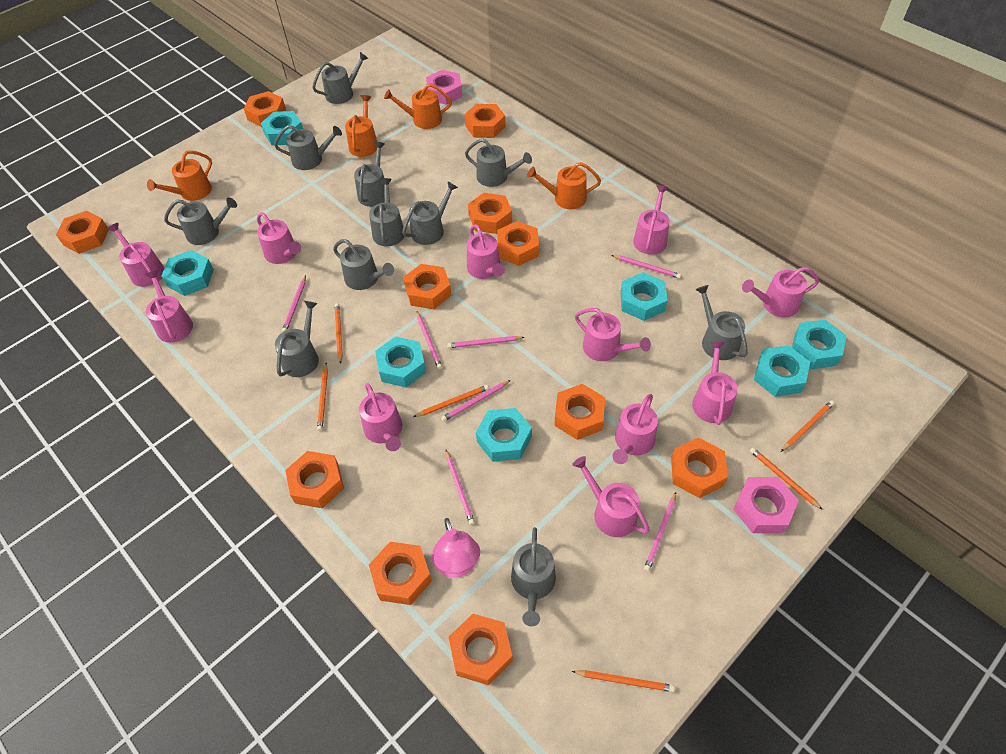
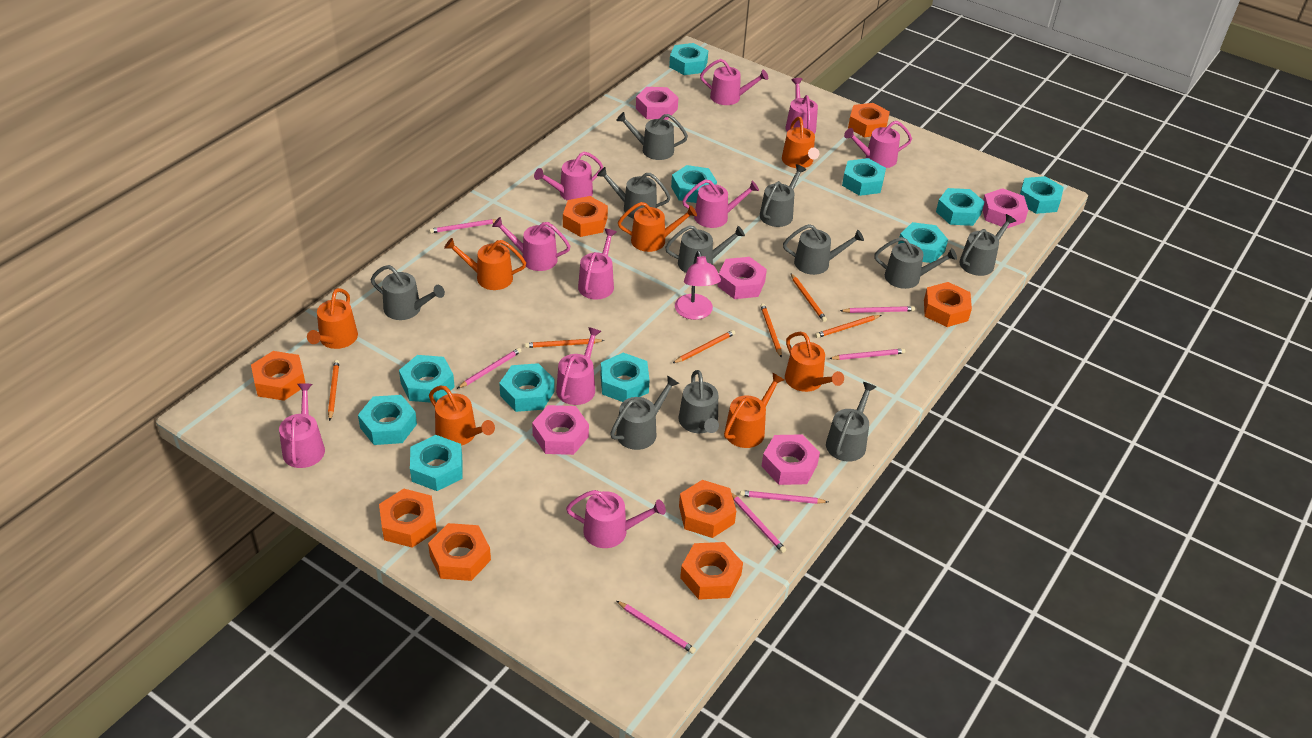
orange nut: [56,211,108,254] [244,91,286,127] [285,451,344,508] [369,542,432,605] [403,264,452,309] [449,614,513,685] [464,104,506,138] [468,193,512,234] [497,221,539,266] [554,384,605,440] [671,438,728,498] = 11 -> [251,351,305,401] [379,489,437,548] [428,523,491,581] [563,196,608,237] [679,480,736,538] [680,542,743,599] [848,103,890,137] [924,282,972,327] = 8
orange watering can: [147,150,212,201] [345,95,377,157] [384,84,452,129] [527,162,601,209] = 4 -> [307,288,358,349] [429,385,495,446] [444,238,526,290] [618,202,697,252] [724,372,784,448] [782,117,819,168] [785,332,844,392] = 7
pink nut: [426,70,462,105] [733,477,799,533] = 2 -> [532,405,589,455] [636,87,678,120] [717,257,767,299] [762,434,820,485] [982,188,1028,228] = 5
pink watering can: [107,223,164,287] [145,270,193,343] [257,212,301,264] [359,383,402,451] [467,224,505,279] [572,456,650,537] [575,308,651,361] [612,394,658,464] [633,185,670,255] [692,341,738,425] [742,267,819,318] = 11 -> [279,383,325,468] [492,217,570,271] [534,152,603,201] [556,327,602,405] [566,490,666,548] [578,229,617,299] [682,179,759,228] [700,59,768,105] [785,78,818,134] [844,121,912,168] = 10
turquoise nut: [162,250,214,296] [261,111,303,145] [375,336,426,387] [476,408,532,462] [621,272,667,321] [754,345,810,397] [792,320,847,369] = 7 -> [358,395,417,445] [399,355,455,403] [410,435,463,491] [499,363,555,412] [601,353,649,402] [669,43,708,75] [671,165,717,203] [842,158,886,196] [898,222,948,263] [936,188,985,226] [1020,176,1064,214] = 11

